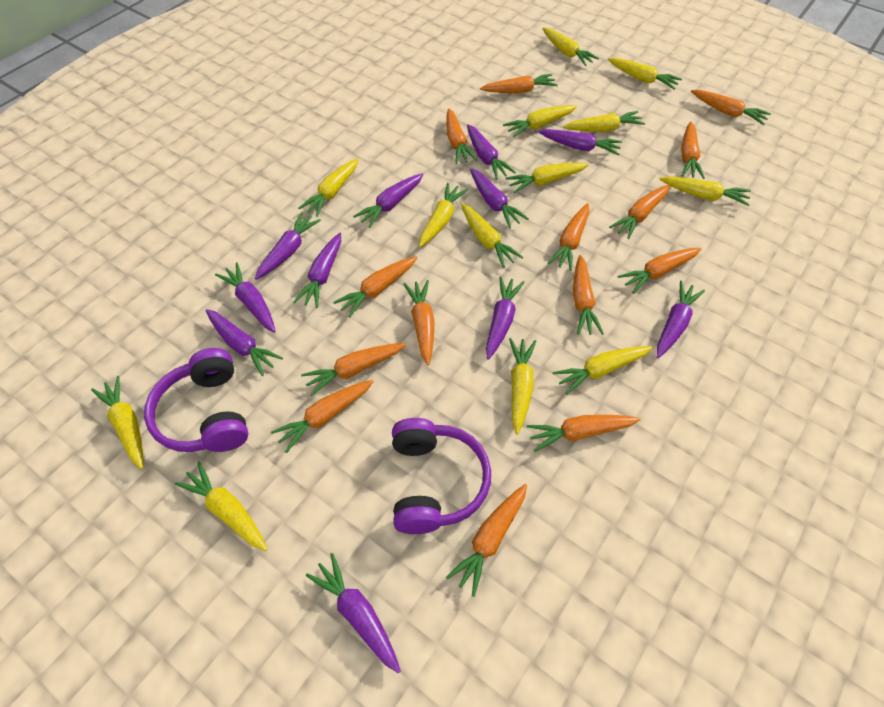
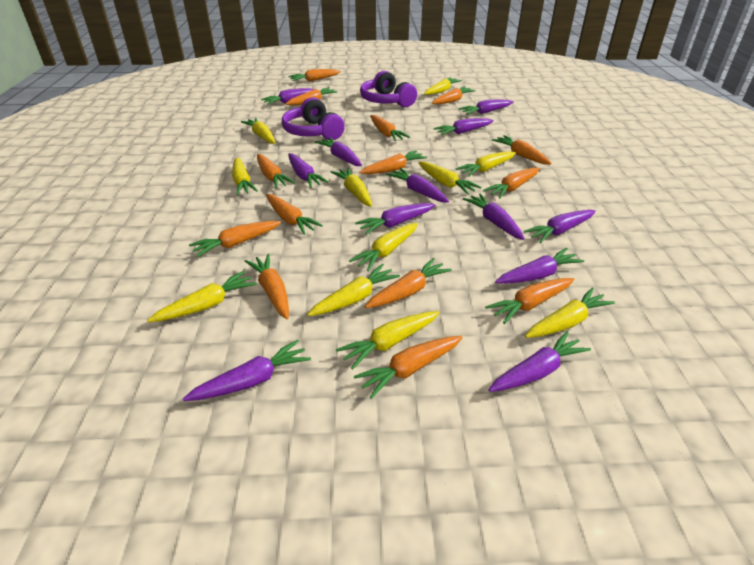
purple carrot: [206,309,283,376] [215,263,276,333] [255,212,321,280] [294,233,341,308] [306,553,401,673] [353,174,423,228] [467,124,516,180] [470,168,529,228] [486,276,525,360] [538,129,622,155] [657,281,705,358] = 11 -> [183,340,311,401] [261,88,314,105] [288,153,329,188] [315,137,362,166] [355,203,435,235] [386,168,449,203] [433,118,494,135] [459,99,514,115] [463,194,525,240] [488,331,591,392] [495,248,584,284] [524,210,596,243] = 12
yellow carrot: [91,376,144,469] [175,462,268,551] [298,158,359,217] [419,183,468,247] [461,203,523,268] [503,105,577,137] [505,163,589,193] [509,338,536,435] [542,27,599,66] [553,346,653,395] [563,111,645,132] [608,58,682,90] [659,176,751,206] = 13 -> [147,271,257,322] [232,157,258,195] [241,118,275,144] [307,264,400,316] [331,167,372,207] [336,311,440,370] [349,223,418,271] [418,162,481,195] [424,77,462,95] [456,151,516,177] [525,287,615,338] = 11

